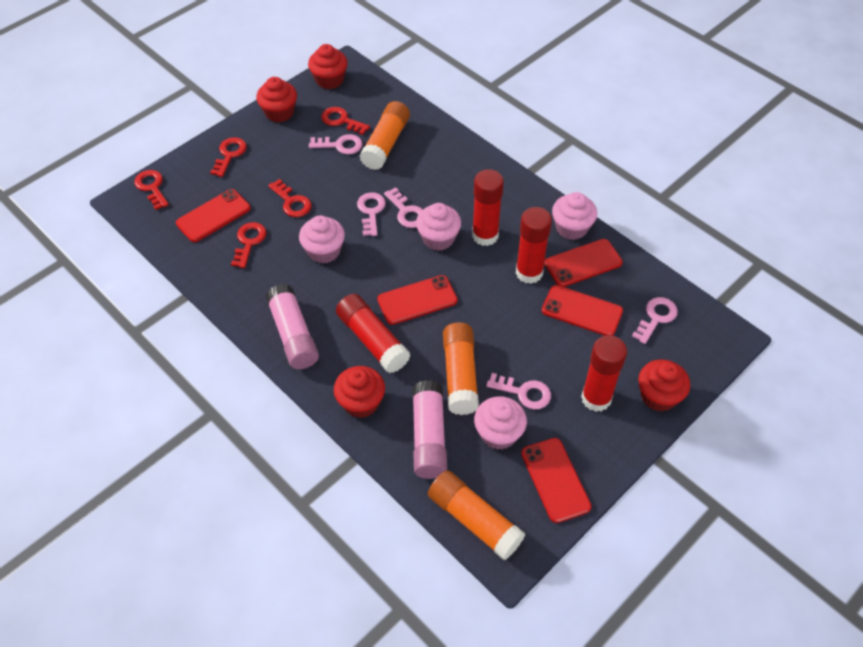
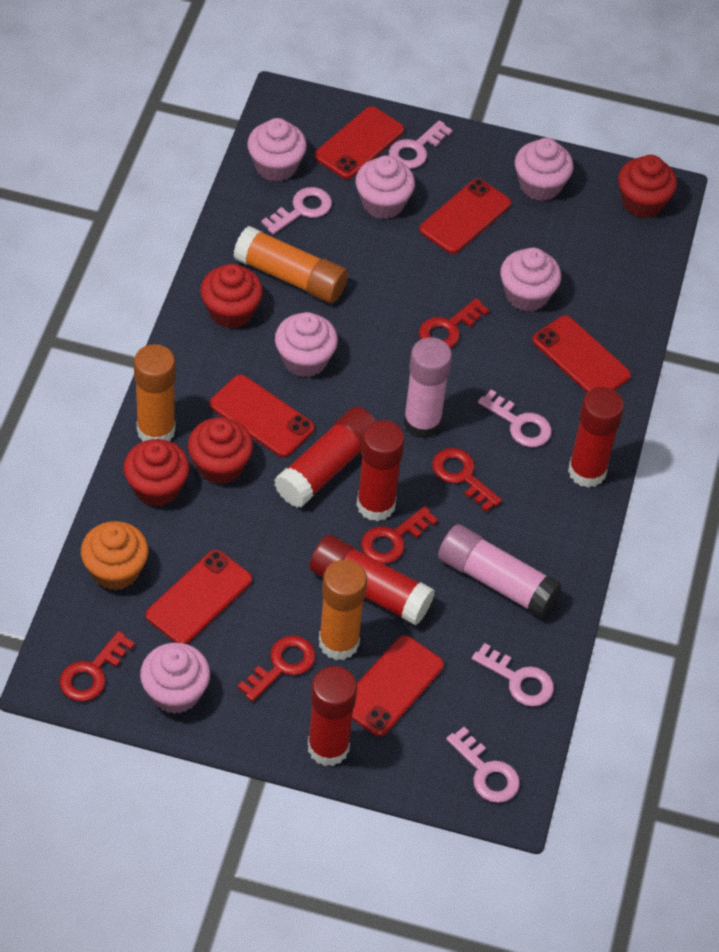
orange cupcake: none = 0 -> [81,521,149,590] = 1
pink cupcake: [299,215,345,264] [416,203,461,251] [474,396,527,450] [552,192,597,240] = 4 -> [140,643,210,714] [247,118,307,182] [275,312,338,377] [355,155,415,219] [500,248,561,312] [515,138,574,201] = 6
red glue stick: [336,294,410,373] [472,169,504,246] [516,207,552,284] [581,335,627,412] = 4 -> [274,407,376,508] [308,666,357,766] [310,535,435,625] [356,420,405,522] [568,387,624,488] = 5
red phone: [176,189,251,242] [377,275,458,325] [521,438,592,523] [542,285,623,336] [544,239,623,287] = 5 -> [146,550,252,644] [210,375,315,457] [314,106,404,179] [352,635,444,736] [419,179,511,254] [532,316,631,393] = 6

